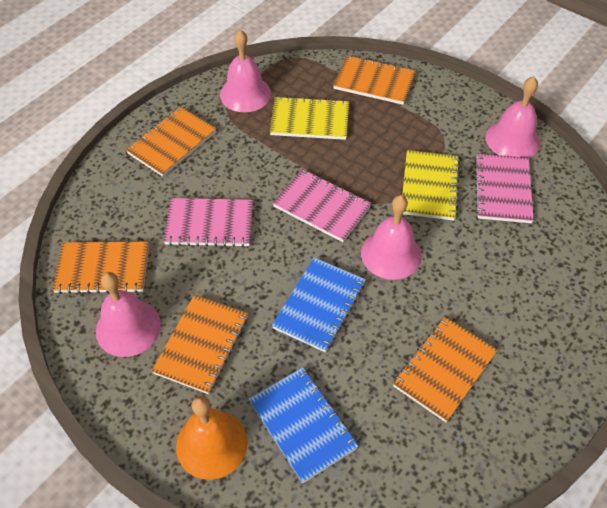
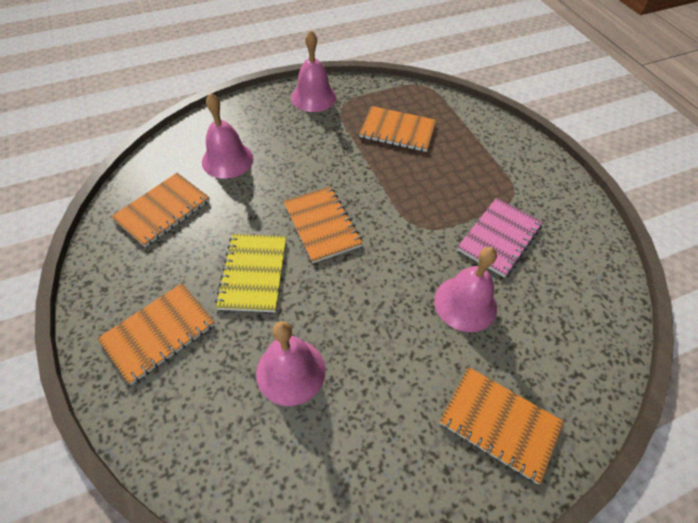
blue notebook: [249,367,359,483] [272,257,366,352] = 2 -> none = 0
orange bell: [176,396,248,480] = 1 -> none = 0
pink notebook: [163,198,253,247] [273,169,372,242] [474,153,534,223] = 3 -> [457,198,543,278] = 1
yellow notebook: [270,96,349,140] [402,150,460,221] = 2 -> [215,234,286,312] = 1

